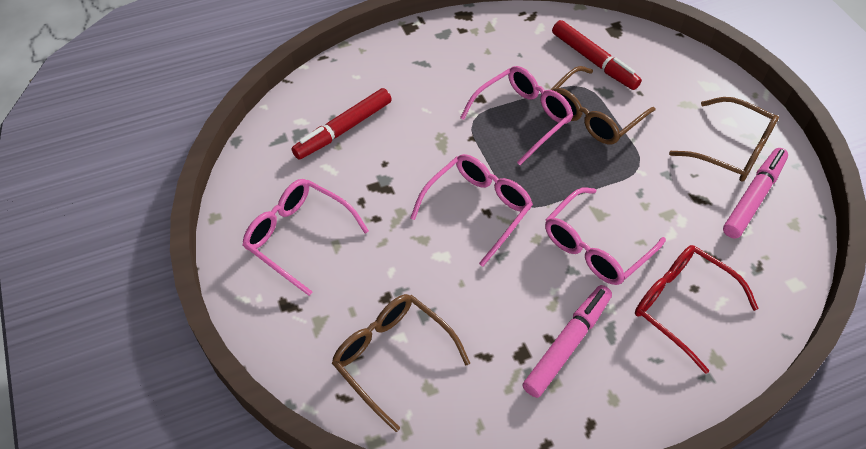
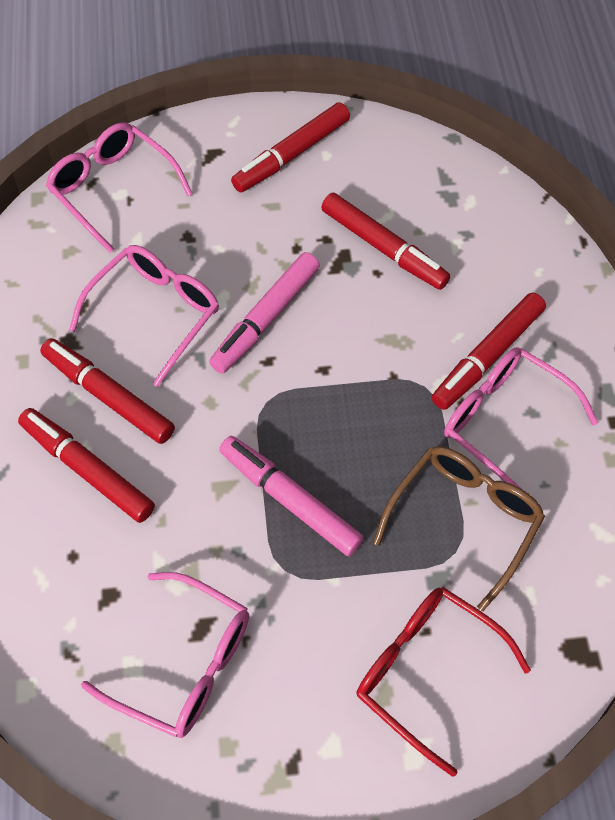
brown glasses: [332,294,470,432] [550,66,655,145] [669,97,779,182] = 3 -> [373,446,545,611] = 1
red marker: [291,88,392,160] [552,20,642,90] = 2 -> [18,408,155,523] [40,338,175,444] [231,102,350,192] [321,193,450,290] [432,292,546,410] = 5

